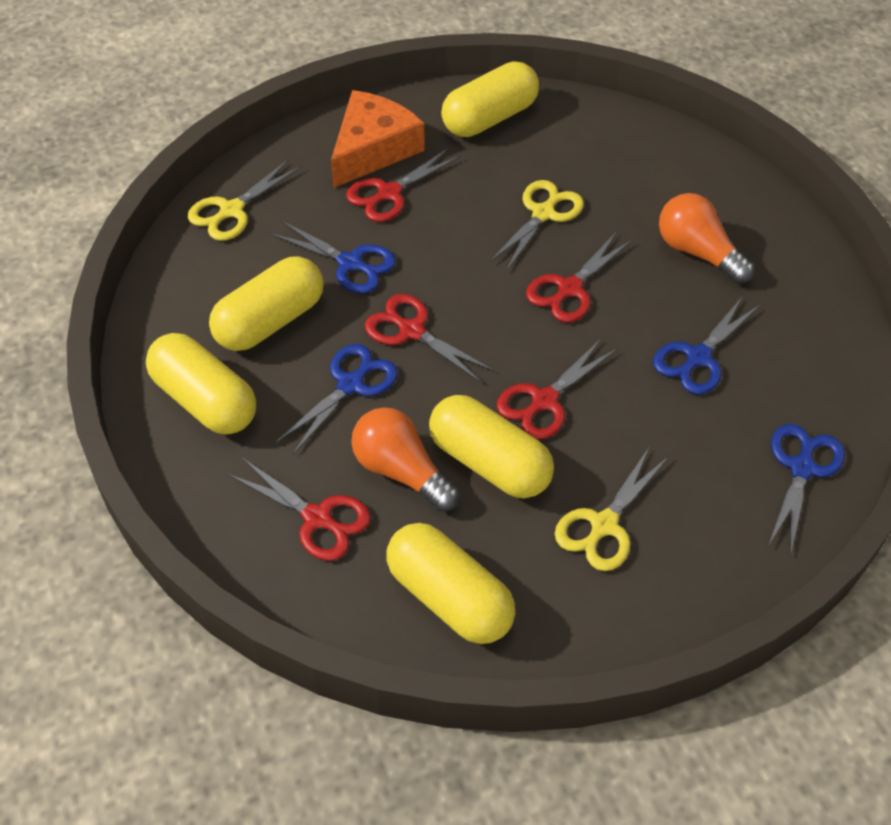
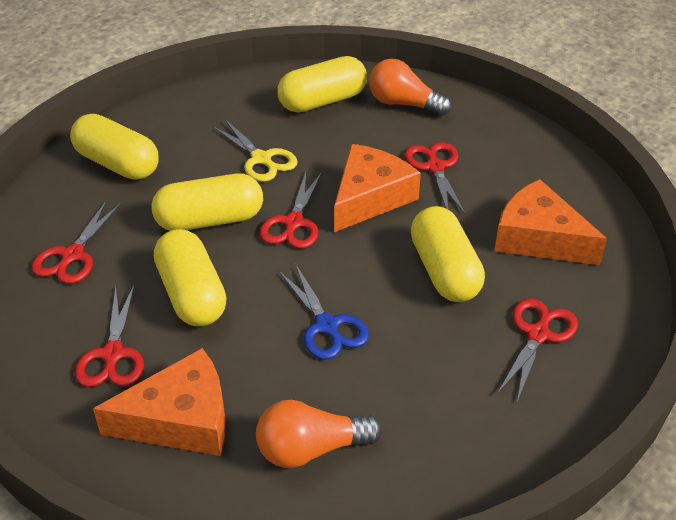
blue scissors: [270,220,396,294] [276,344,398,455] [653,296,760,395] [768,424,845,556] = 4 -> [279,263,369,360] = 1
orange cheese: [331,90,425,188] = 1 -> [93,348,226,456] [334,144,421,232] [494,179,607,265] = 3
yellow scissors: [188,160,301,241] [490,180,584,270] [555,448,669,571] = 3 -> [212,119,298,182] = 1

